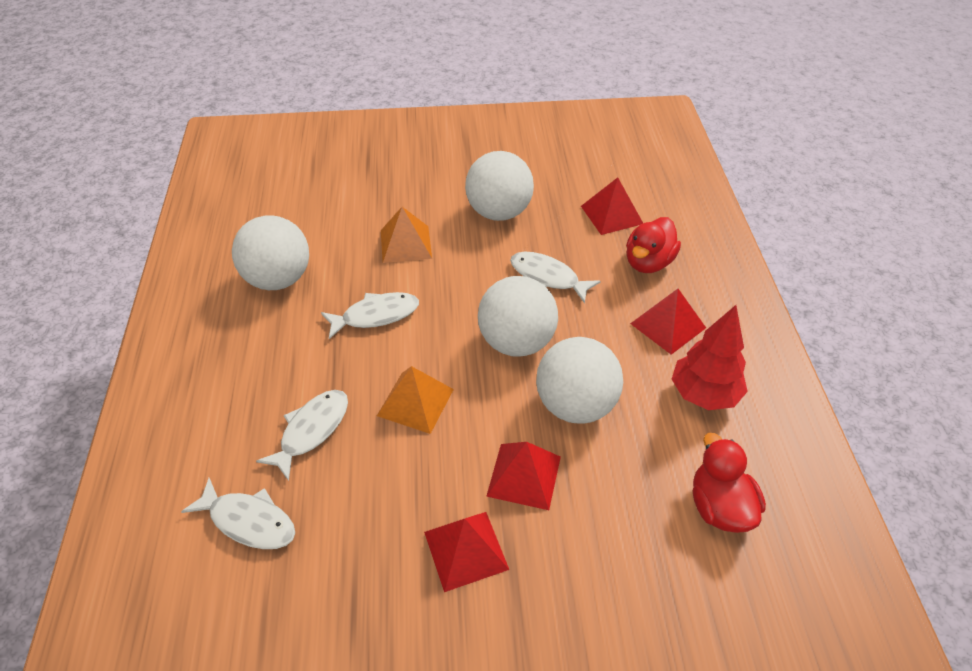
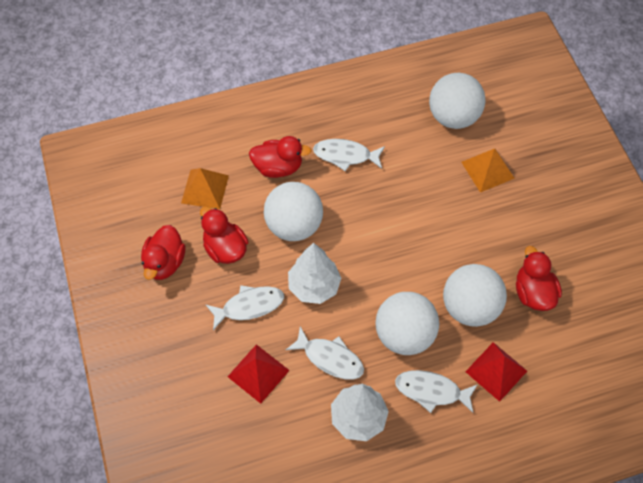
red duck: [626,217,681,273] [693,433,766,533] = 2 -> [141,225,186,280] [200,206,248,264] [249,136,312,178] [516,246,562,311] = 4
red pyramid: [424,512,509,592] [486,442,561,510] [581,177,643,235] [630,289,706,355] = 4 -> [227,344,290,404] [465,342,527,402] = 2
red tree: [672,305,748,410] = 1 -> none = 0
white tree: none = 0 -> [288,243,341,304] [331,384,389,441] = 2

